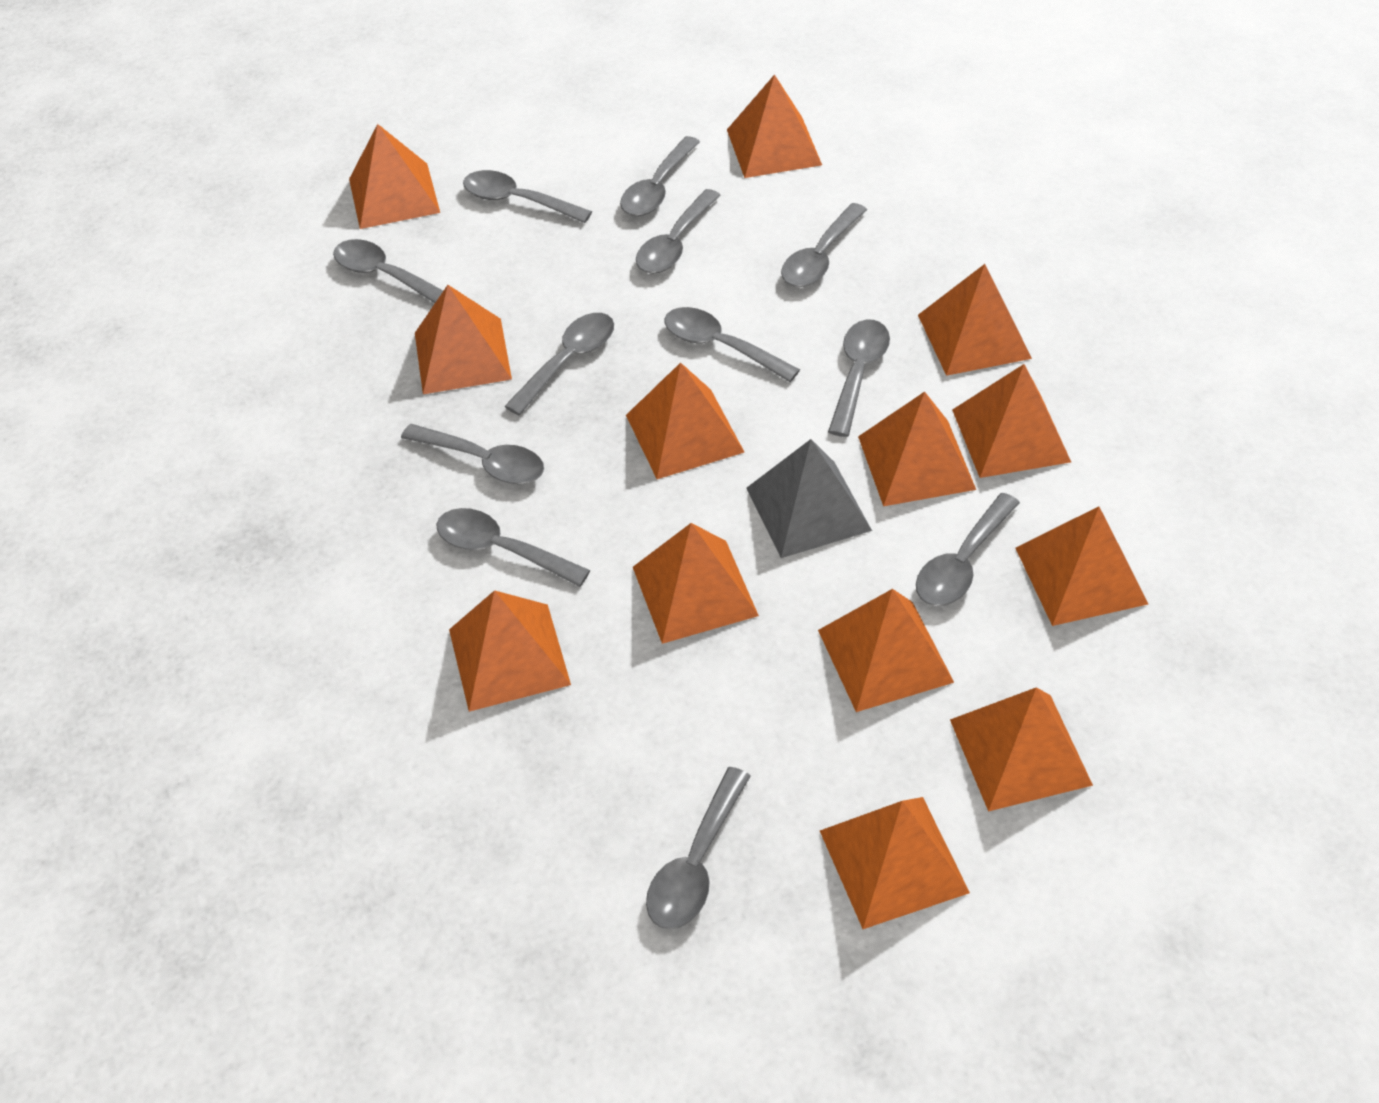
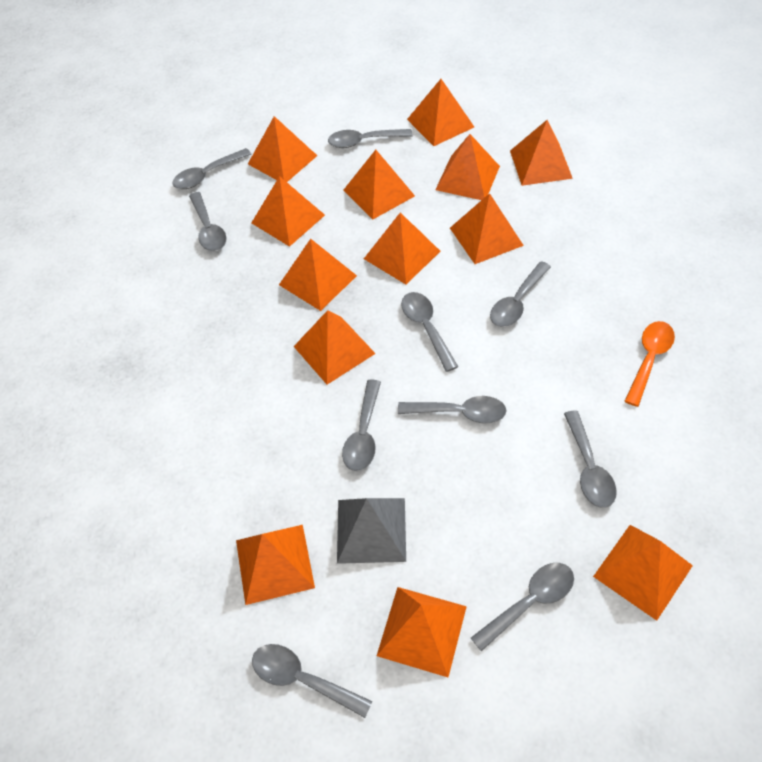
grey spoon: [333,239,443,303] [401,424,544,484] [437,508,590,587] [463,170,592,223] [504,313,614,415] [620,136,700,216] [636,189,721,273] [646,767,751,930] [665,307,800,382] [781,203,867,287] [828,320,890,437] [916,493,1020,606] = 12 -> [172,148,252,189] [189,192,227,251] [252,644,372,718] [328,129,413,148] [342,380,381,471] [398,396,507,423] [401,292,458,372] [471,563,574,651] [490,261,551,327] [564,410,617,508] = 10
orange spoon: none = 0 -> [625,321,675,407] = 1

